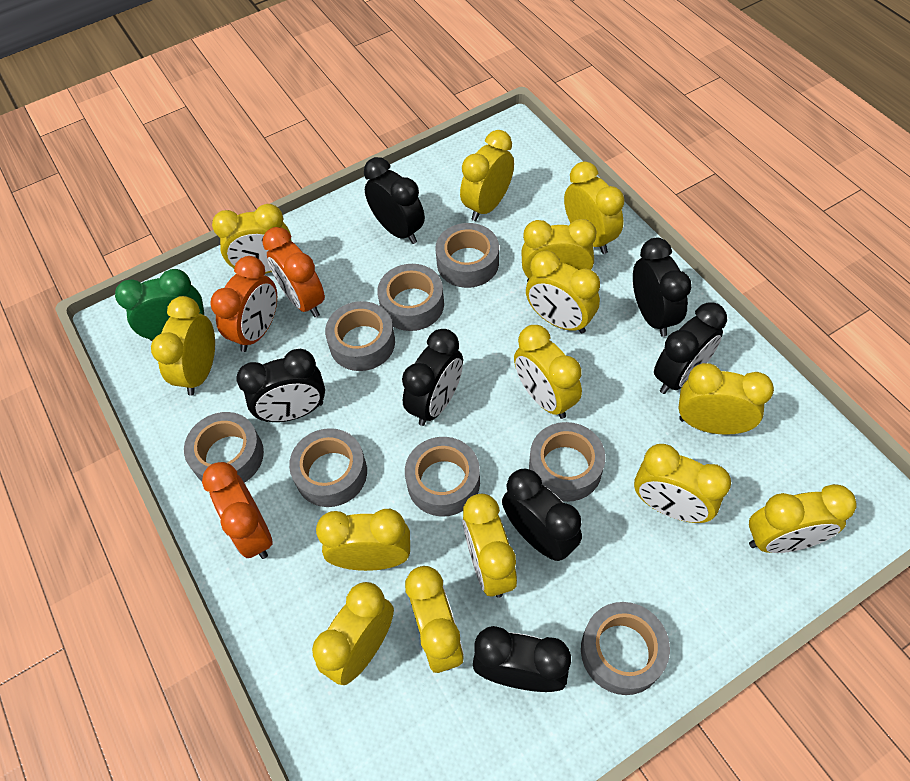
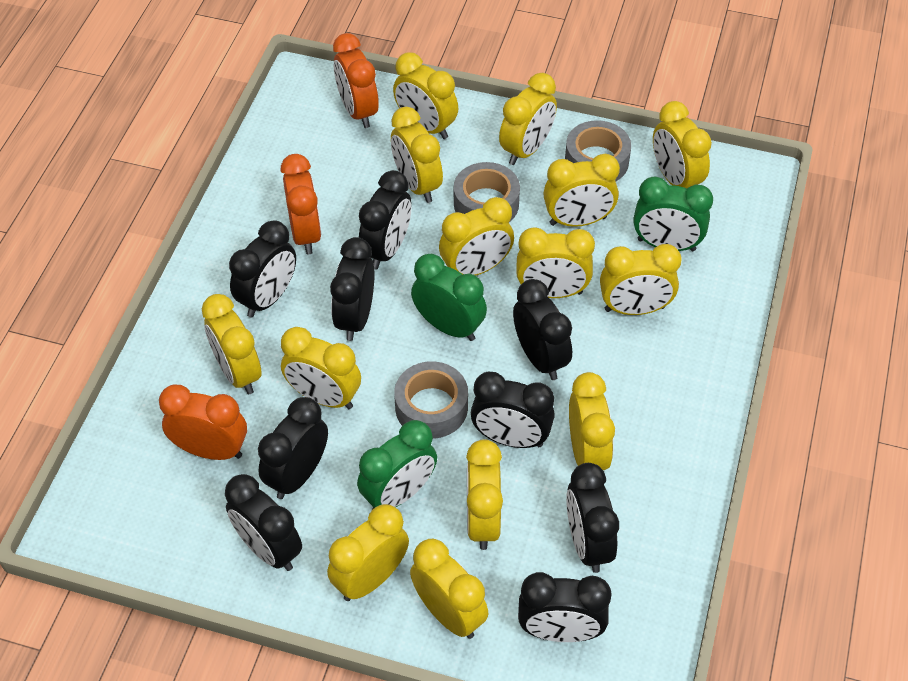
black clock: [236,349,325,422] [364,157,425,244] [402,329,463,426] [473,626,571,692] [502,468,582,561] [633,238,692,337] [654,302,727,394] = 7 -> [225,474,302,571] [229,220,296,318] [258,397,328,499] [330,237,375,341] [359,170,411,269] [471,372,555,448] [513,279,572,380] [518,572,612,642] [566,463,619,573] = 9
green clock: [115,269,204,341] = 1 -> [357,420,437,510] [411,254,487,341] [633,177,713,251] = 3
grey tape: [184,412,264,483] [289,428,367,507] [325,301,395,371] [377,264,444,331] [405,437,480,517] [435,223,499,288] [529,422,606,502] [581,602,670,695] = 8 -> [394,361,468,439] [454,162,520,223] [565,120,631,181] = 3

